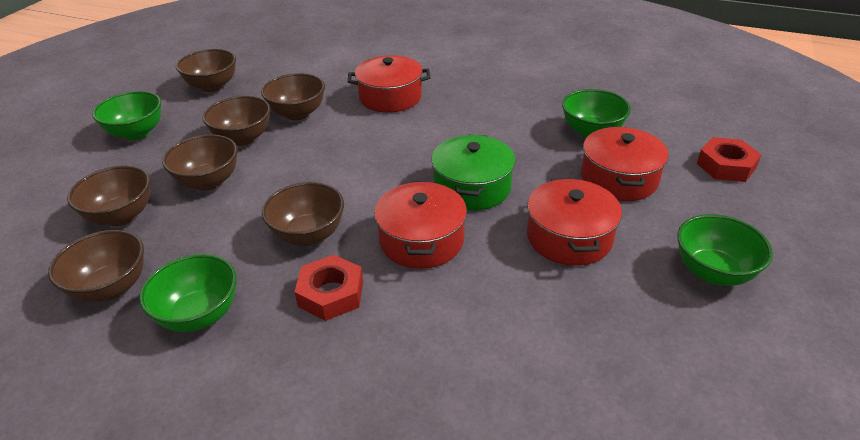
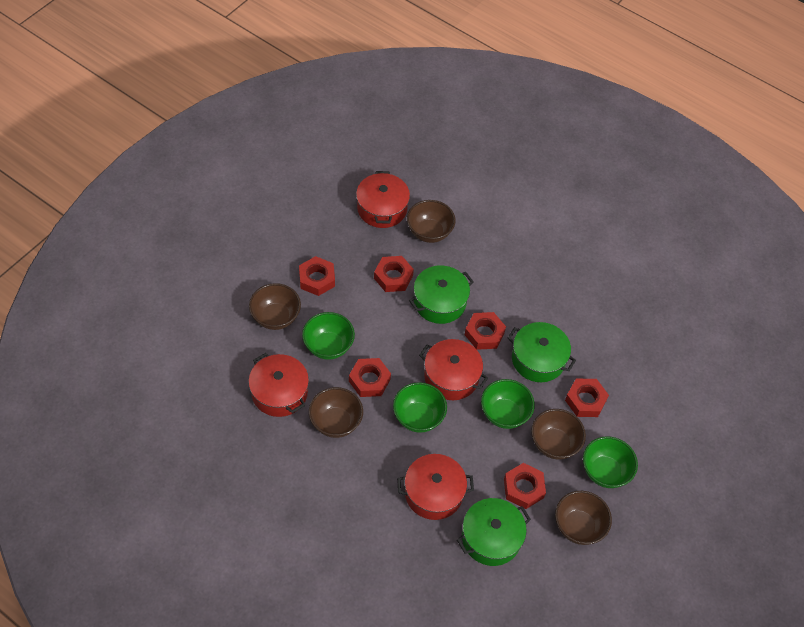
brown bowl: [48,230,144,302] [67,165,150,226] [162,134,238,191] [176,49,236,92] [202,96,271,146] [261,73,325,120] [262,182,344,246] = 7 -> [249,283,301,330] [309,387,363,438] [407,200,456,243] [531,409,586,460] [555,491,612,545] = 5
green pot: [431,134,515,210] = 1 -> [409,265,474,324] [457,498,531,566] [508,322,576,382] = 3
red nut: [295,255,363,321] [697,137,762,182] = 2 -> [299,256,335,296] [349,358,391,397] [374,256,414,292] [465,312,506,350] [504,463,546,509] [565,379,609,417] = 6

